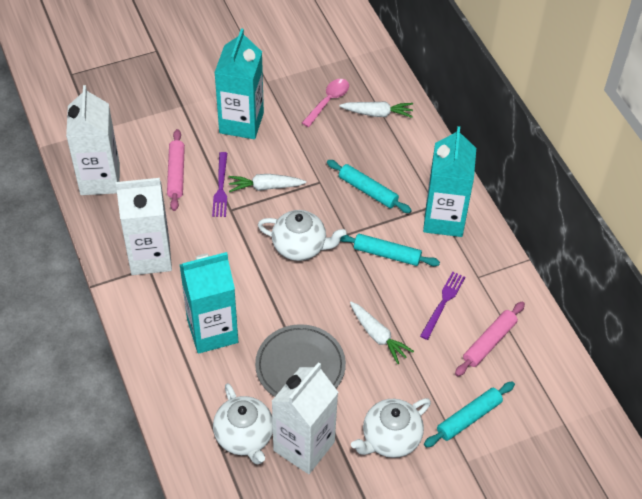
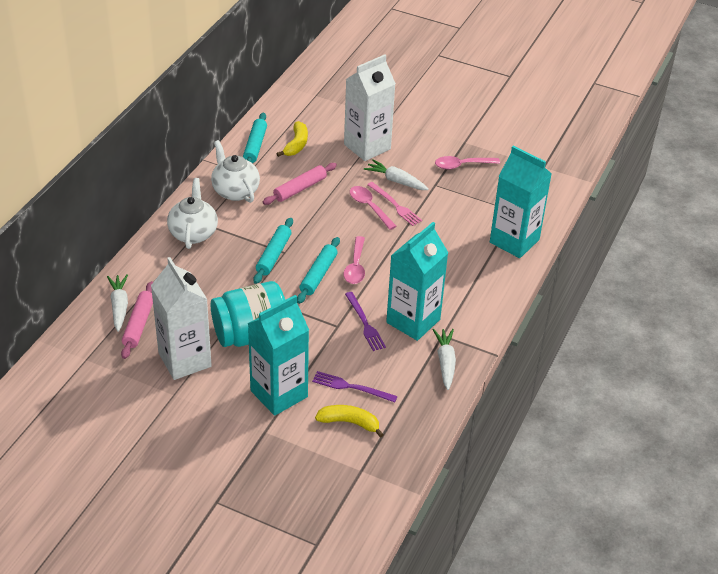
grey plate: [255,324,346,397] = 1 -> none = 0
pink fork: none = 0 -> [367,182,422,226] = 1
pink spoon: [302,79,349,127] = 1 -> [344,236,365,284] [350,186,397,230] [435,156,500,169] = 3
turquoise jar: none = 0 -> [210,281,285,347] = 1
white carton: [66,85,120,195] [115,178,172,275] [271,362,338,474] = 3 -> [151,257,212,380] [344,54,396,161] = 2
white teapot: [213,383,273,464] [258,210,346,261] [351,398,431,458] = 3 -> [167,178,218,249] [211,140,260,203] = 2
yellow banana: none = 0 -> [276,121,308,157] [315,405,384,438] = 2

